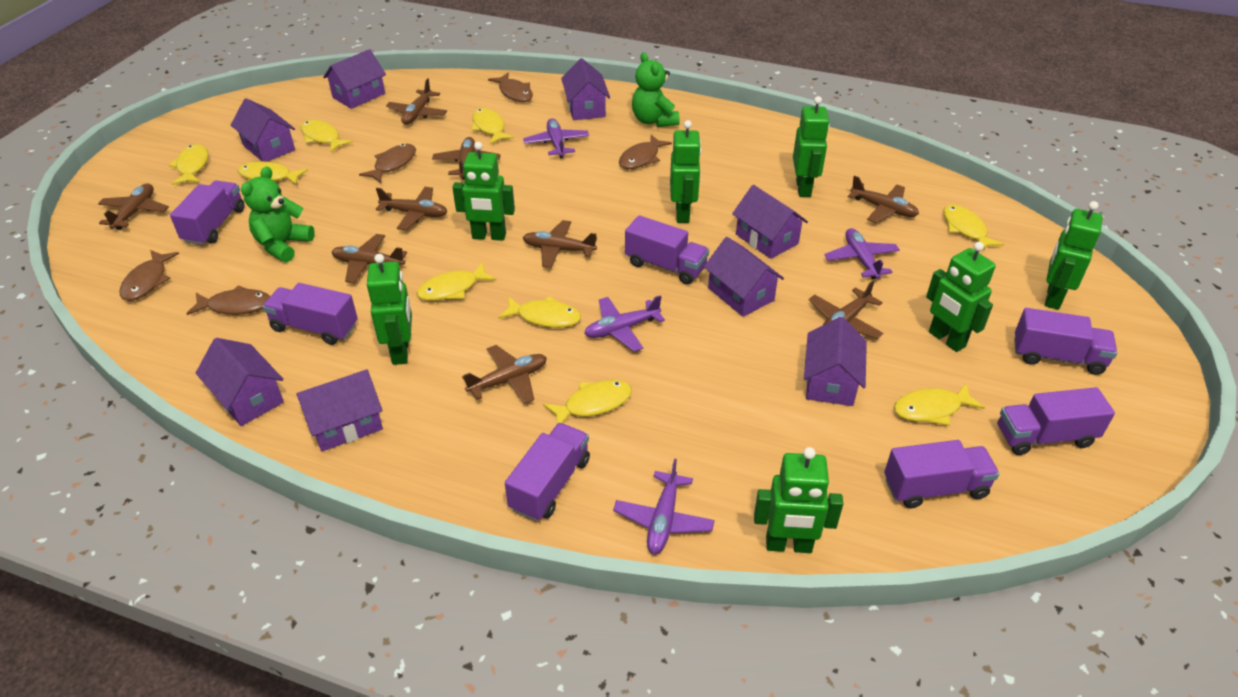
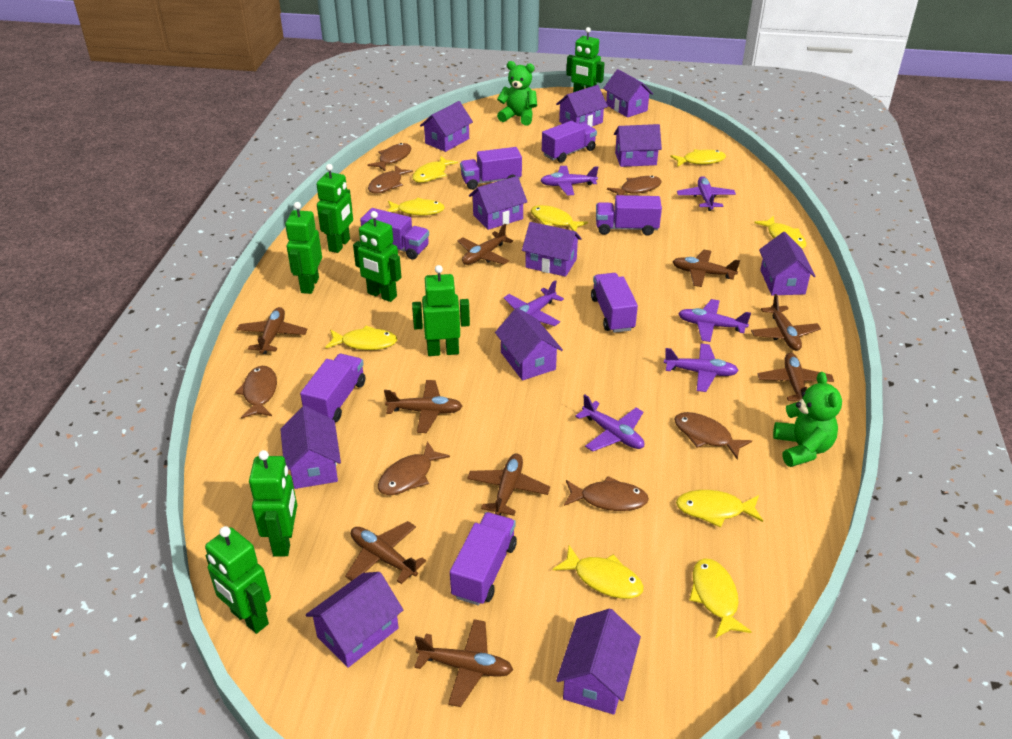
brown fish: [120,250,179,301] [186,285,270,315] [359,144,416,183] [488,73,533,102] [619,135,672,169] = 5 -> [235,366,277,419] [368,143,411,171] [368,165,413,194] [378,441,450,495] [564,476,649,511] [607,175,662,195] [674,412,752,460] = 7
purple house: [196,338,284,426] [231,98,295,162] [296,369,383,451] [323,49,386,109] [561,58,610,120] [704,237,784,317] [732,185,808,259] [804,317,867,406] = 8 -> [280,406,341,489] [306,572,403,668] [420,101,473,152] [469,176,527,230] [495,308,563,380] [522,222,582,277] [556,85,608,127] [556,609,641,715] [603,69,653,118] [614,124,662,167] [759,232,816,296] = 11
purple plane: [523,118,589,158] [584,295,665,352] [613,459,715,554] [824,228,900,279] = 4 -> [504,280,564,326] [540,166,598,196] [575,394,644,452] [664,343,739,392] [677,176,736,211] [678,299,751,342] = 6

